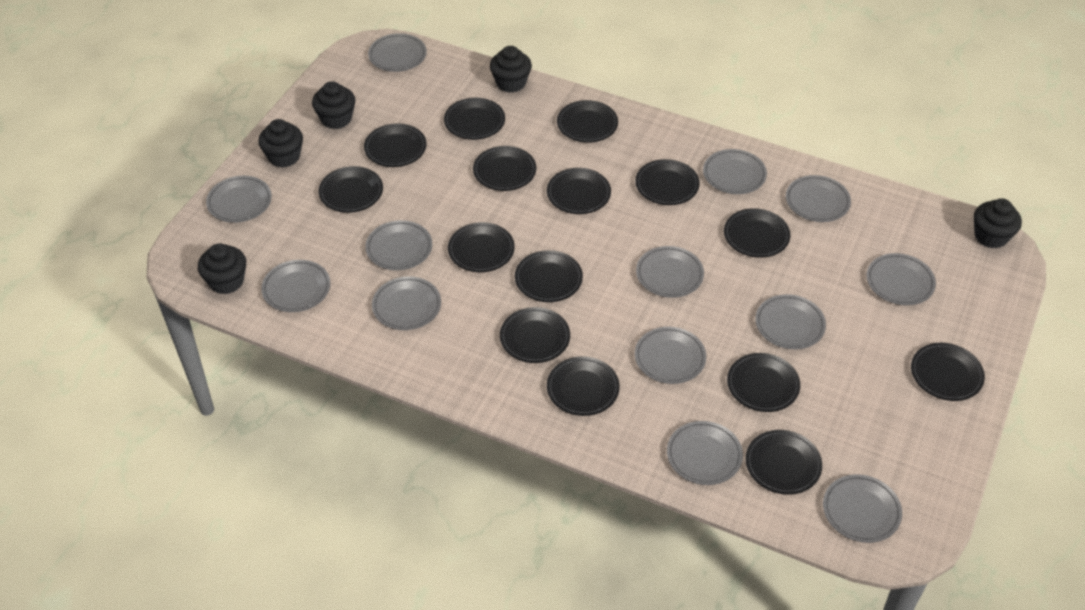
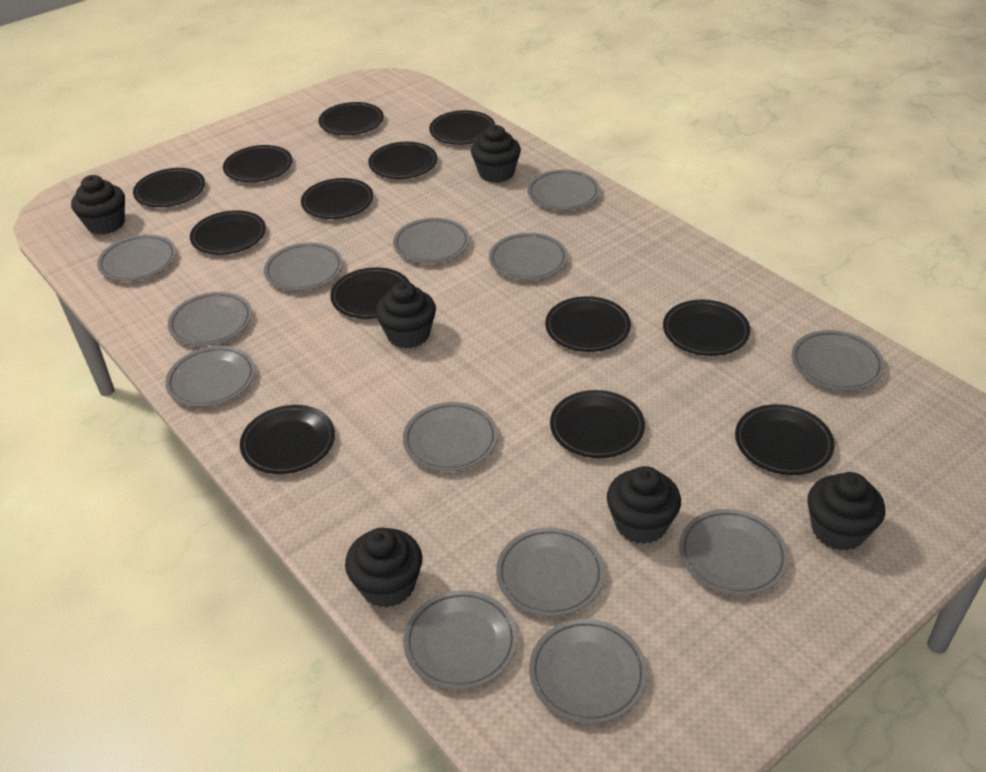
black cupcake: [198,243,246,294] [258,119,303,168] [312,81,355,129] [490,46,532,93] [974,199,1022,249] = 5 -> [71,175,125,235] [345,528,422,608] [376,281,436,349] [471,125,521,183] [607,466,681,544] [808,472,885,551] = 6
black plate: [319,166,383,213] [364,123,426,167] [444,98,505,140] [448,222,515,272] [473,146,536,191] [500,307,570,363] [515,250,583,302] [547,168,611,214] [547,356,620,416] [557,100,618,143] [635,159,700,205] [724,208,790,258] [727,353,800,412] [746,430,822,495] [911,343,985,401] = 15 -> [133,168,205,207] [190,210,266,255] [223,145,292,182] [240,405,335,474] [301,178,374,219] [318,102,384,135] [330,267,410,319] [368,142,438,179] [429,110,495,145] [545,296,631,352] [550,390,645,458] [663,300,750,356] [735,404,835,475] = 13

